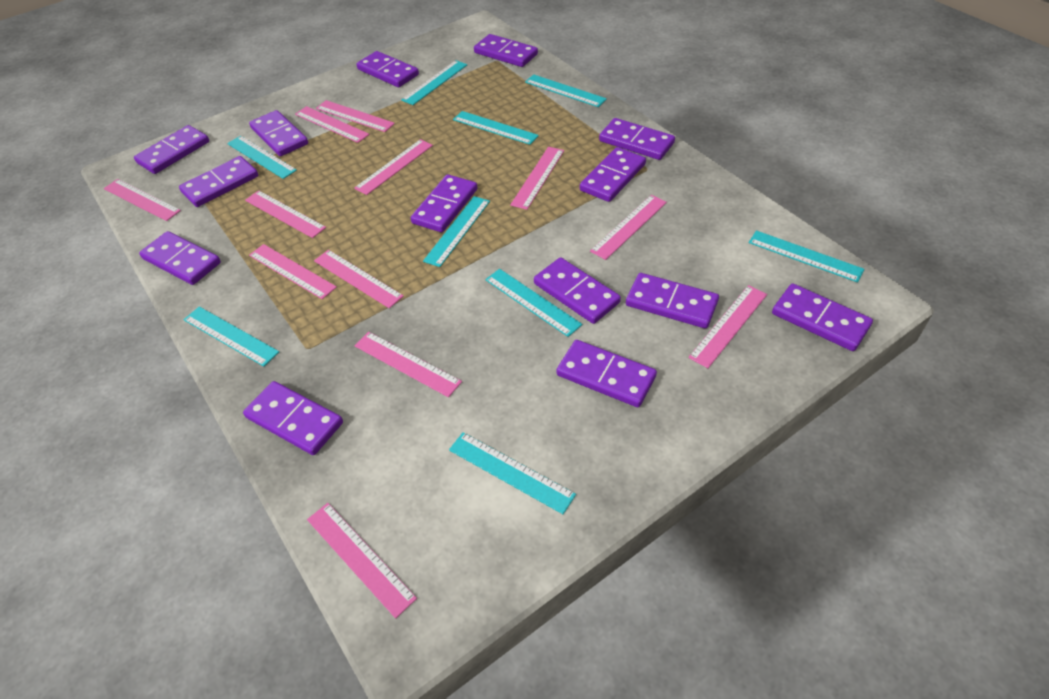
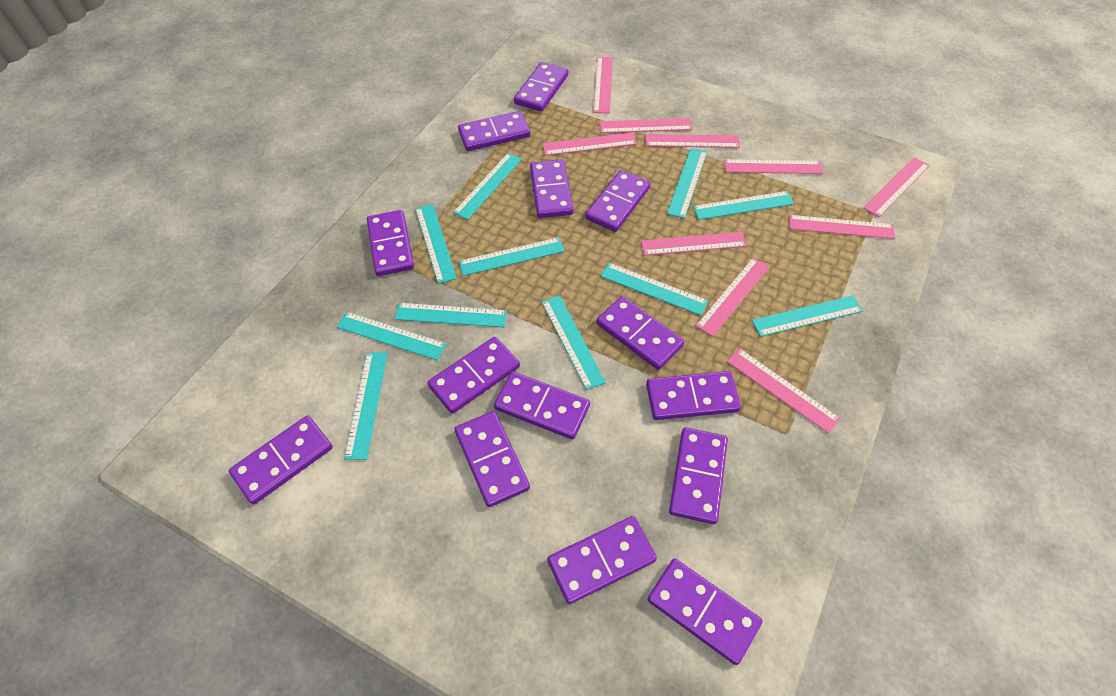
pink ruler: [104,179,181,221] [245,190,326,238] [249,244,337,299] [295,106,369,143] [307,503,417,618] [314,250,404,308] [316,100,395,132] [354,139,433,195] [354,332,462,397] [510,147,564,210] [590,195,667,260] [688,285,767,368] = 12 -> [543,133,637,156] [593,57,613,114] [600,118,692,133] [641,232,747,256] [646,134,740,148] [696,258,770,337] [724,159,823,174] [727,348,841,433] [789,215,895,239] [863,157,930,217] = 10
turquoise ruler: [184,306,279,367] [227,136,297,179] [401,60,467,105] [423,196,490,267] [449,432,576,514] [453,111,539,145] [485,269,582,337] [525,74,607,107] [749,231,864,282] = 9 -> [337,312,446,360] [344,352,388,460] [394,303,507,327] [415,204,457,284] [453,153,522,220] [459,237,565,276] [542,295,606,390] [601,263,708,315] [667,148,707,218] [693,191,794,220] [752,295,863,337] = 11

